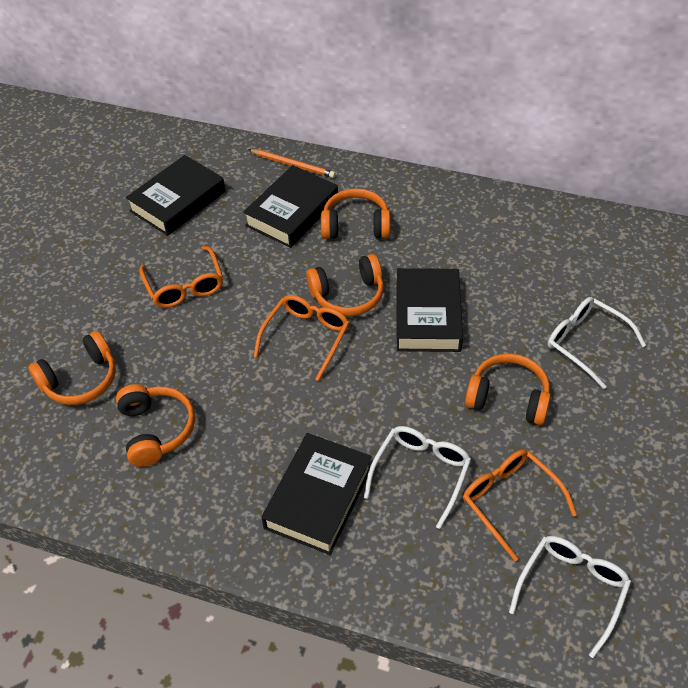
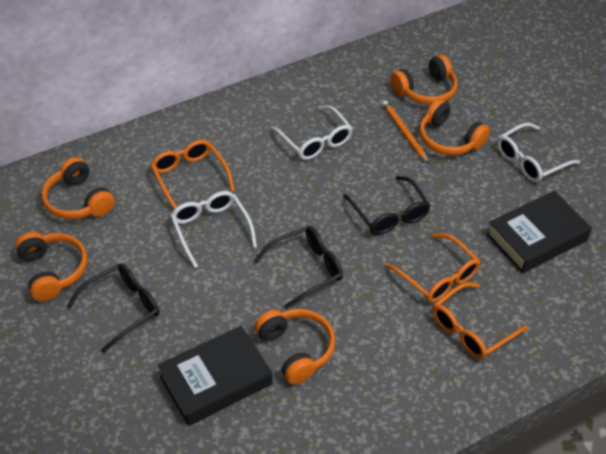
black book: [126,155,226,236] [243,165,338,248] [261,433,372,555] [396,268,463,352] = 4 -> [158,326,273,426] [486,191,592,273] = 2
black glasses: none = 0 -> [67,263,159,353] [254,226,343,309] [343,176,431,235] = 3

